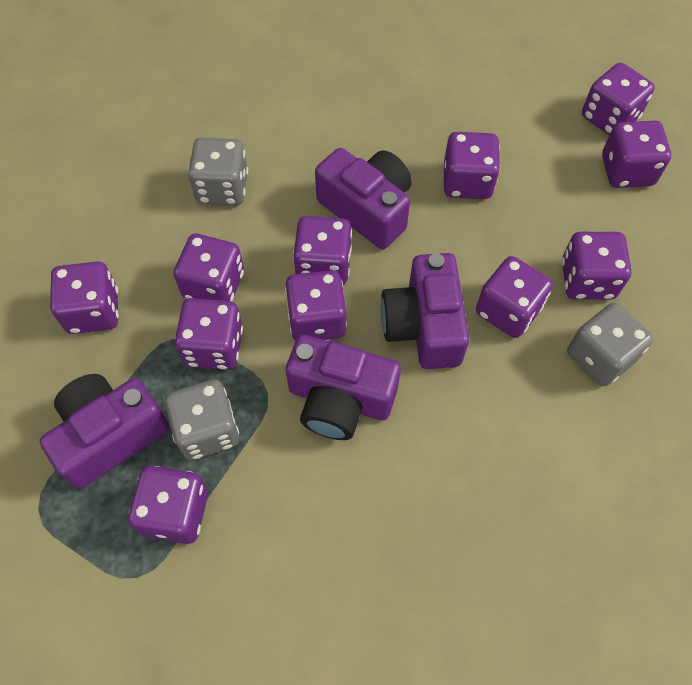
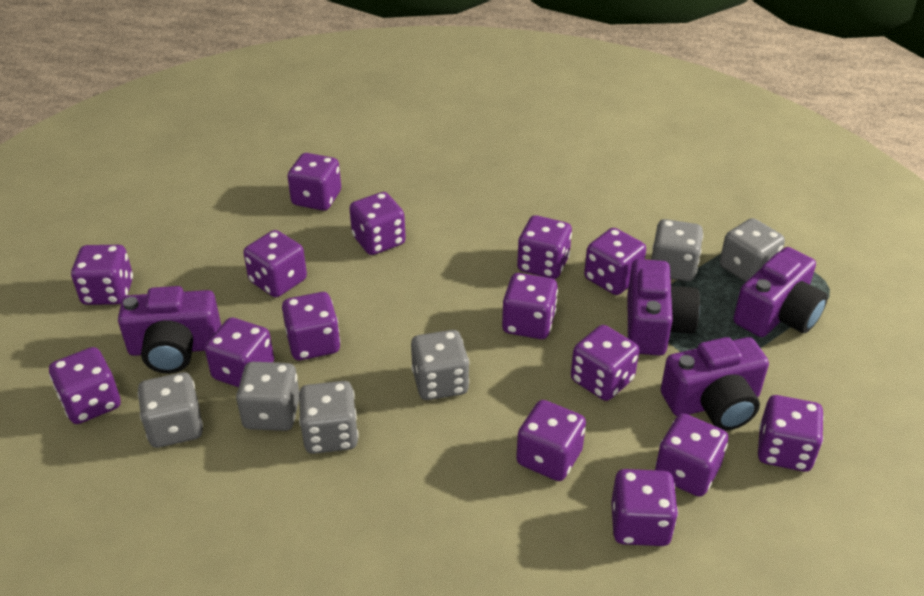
grey dice: [165,379,239,460] [188,138,248,205] [567,303,653,386] = 3 -> [138,372,203,448] [236,362,299,431] [299,381,359,454] [411,330,469,400] [651,219,703,281] [720,218,785,282] = 6
purple dice: [50,261,119,334] [128,466,208,544] [173,234,244,302] [175,298,243,370] [285,270,347,341] [293,216,352,285] [444,132,500,199] [476,256,553,338] [562,232,632,300] [582,63,655,135] [602,121,671,188] = 11 -> [49,347,121,424] [71,245,133,305] [205,317,274,387] [243,230,307,297] [282,292,340,360] [287,153,341,211] [349,192,406,255] [502,273,558,339] [516,400,586,481] [517,215,572,279] [571,325,639,401] [584,228,646,295] [611,469,678,546] [655,413,728,497] [758,395,824,472] = 15

